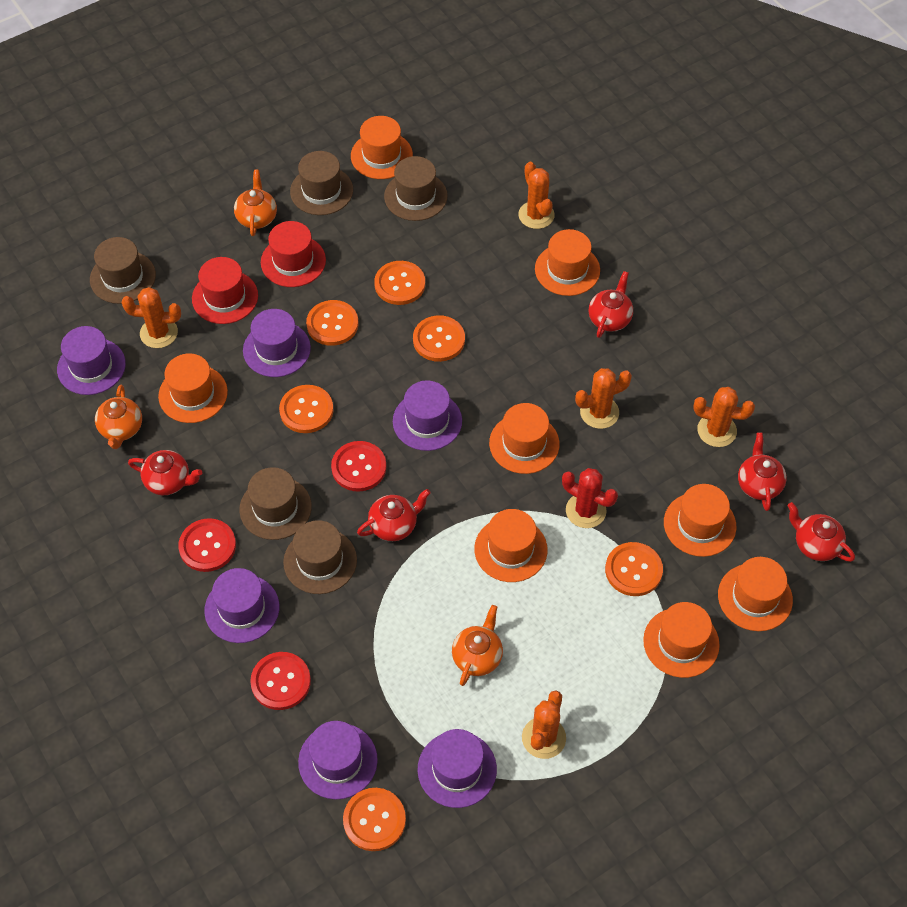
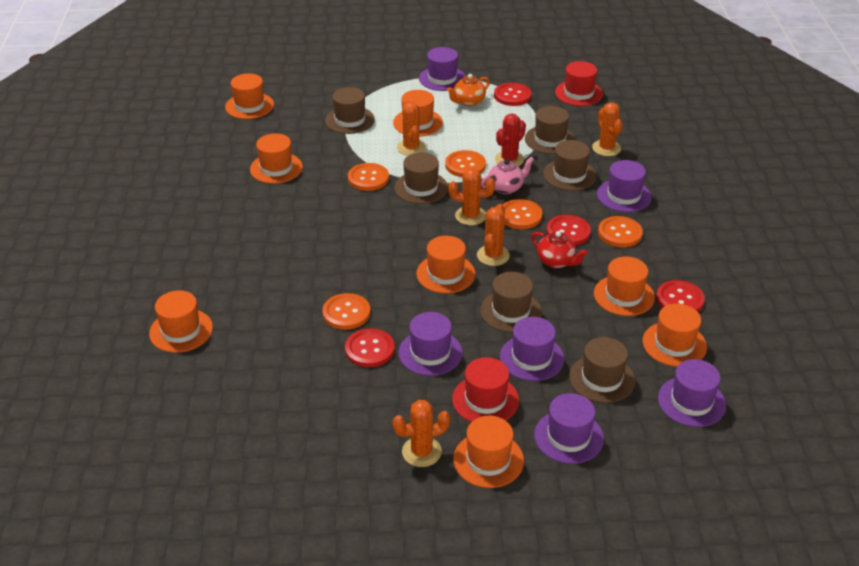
brown hat: [90,237,156,304] [239,467,312,540] [283,520,357,594] [290,151,353,215] [384,156,448,221] = 5 -> [325,87,375,134] [394,152,448,204] [480,272,542,332] [525,106,576,154] [543,140,596,191] [569,337,635,403] = 6
orange button: [279,385,334,433] [306,300,359,346] [343,788,406,851] [374,261,425,305] [413,315,465,362] [605,542,663,596] = 6 -> [322,293,370,330] [348,163,389,191] [445,150,486,177] [503,199,542,229] [598,216,643,247] = 5
orange teapot: [95,385,142,449] [234,170,277,236] [452,605,503,686] = 3 -> [447,74,490,106] = 1
pink teapot: none = 0 -> [481,157,534,194] = 1
red button: [178,518,236,572] [250,652,311,710] [331,441,387,492] = 3 -> [345,328,395,367] [494,83,531,106] [546,215,591,246] [656,280,705,312] = 4
red teapot: [128,450,202,495] [357,489,431,541] [589,271,633,338] [738,432,787,511] [788,502,855,562] = 5 -> [531,231,588,268] = 1

